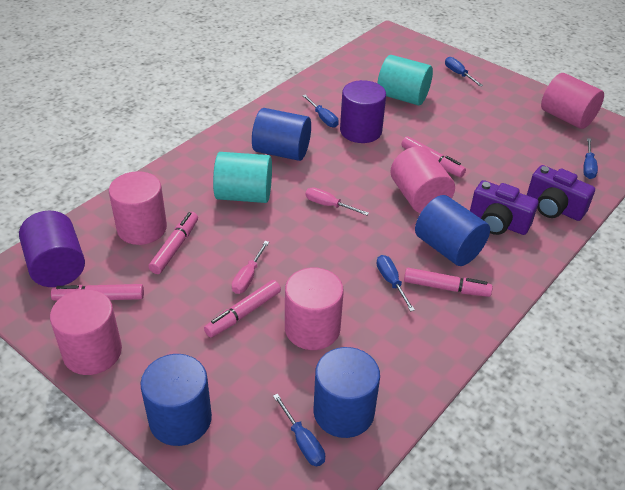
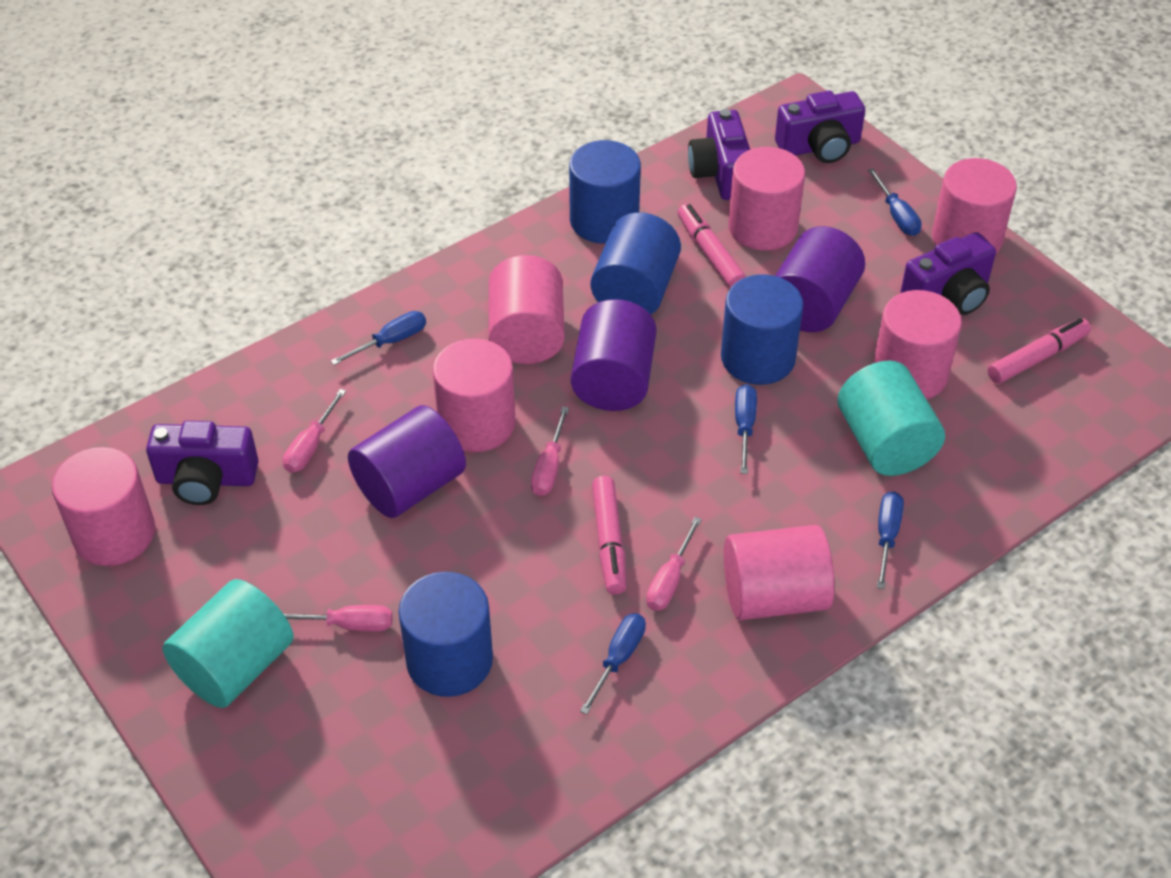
pink cylinder: [50,289,122,375] [109,171,167,245] [285,268,344,350] [390,146,455,213] [541,73,604,129] = 5 -> [52,447,155,566] [433,338,516,452] [489,255,565,364] [724,525,834,620] [728,147,805,250] [873,290,962,399] [932,158,1017,254] = 7
pink marker: [51,284,144,301] [149,212,198,274] [204,280,281,337] [401,136,466,177] [404,268,493,297] = 5 -> [592,476,626,595] [678,204,746,288] [988,318,1091,384] = 3
pink screwdriver: [232,241,269,294] [306,187,369,215] = 2 -> [283,389,346,473] [284,605,393,632] [531,406,569,496] [646,517,702,611] = 4
purple camera: [470,180,538,235] [527,165,595,221] = 2 -> [146,421,259,505] [688,109,750,200] [775,91,865,163] [900,232,996,315] = 4
purple cylinder: [19,210,85,287] [340,80,386,143] = 2 -> [348,405,466,518] [571,299,657,411] [775,226,865,332] = 3

